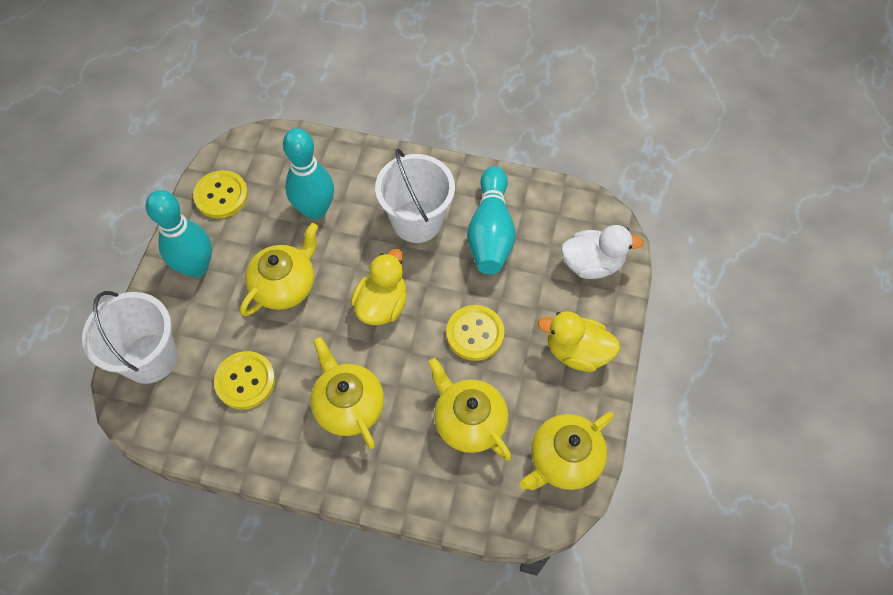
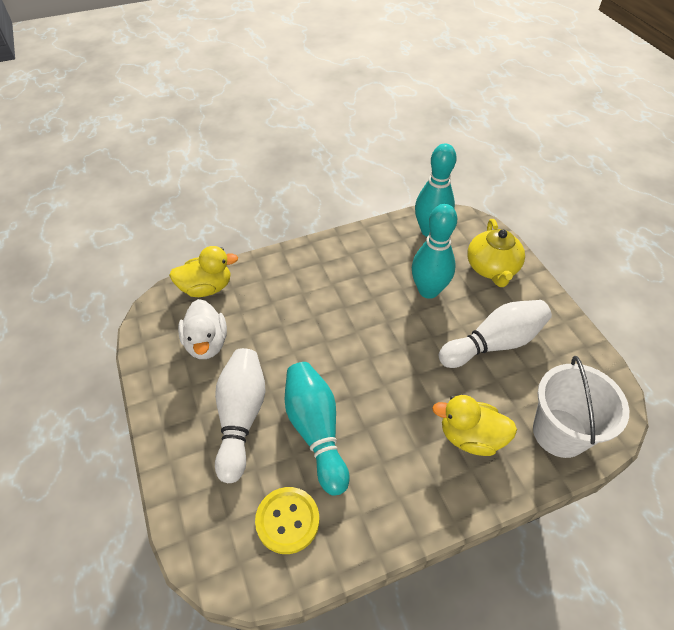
white bowling pin: none = 0 -> [215,348,266,483] [438,300,552,368] = 2
white bucket: [82,291,177,384] [375,148,455,243] = 2 -> [533,356,629,458] = 1
yellow button: [193,170,248,219] [214,351,275,410] [446,305,504,361] = 3 -> [255,487,319,554] = 1
yellow teapot: [240,223,319,316] [310,337,384,449] [428,358,511,461] [520,412,614,490] = 4 -> [467,219,525,287] = 1

